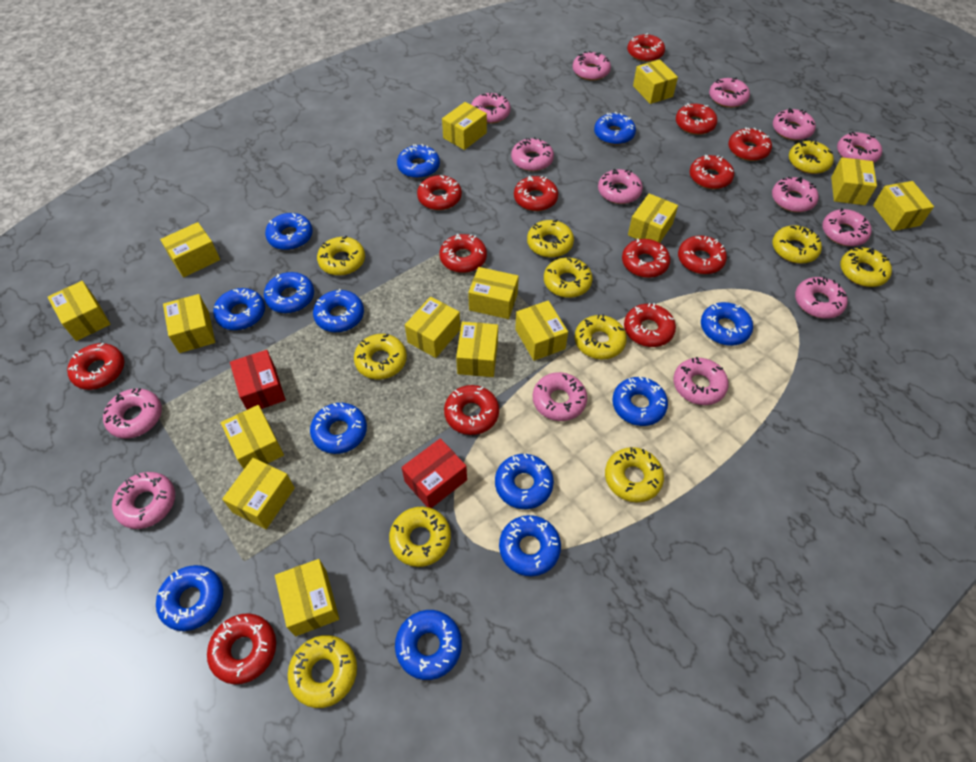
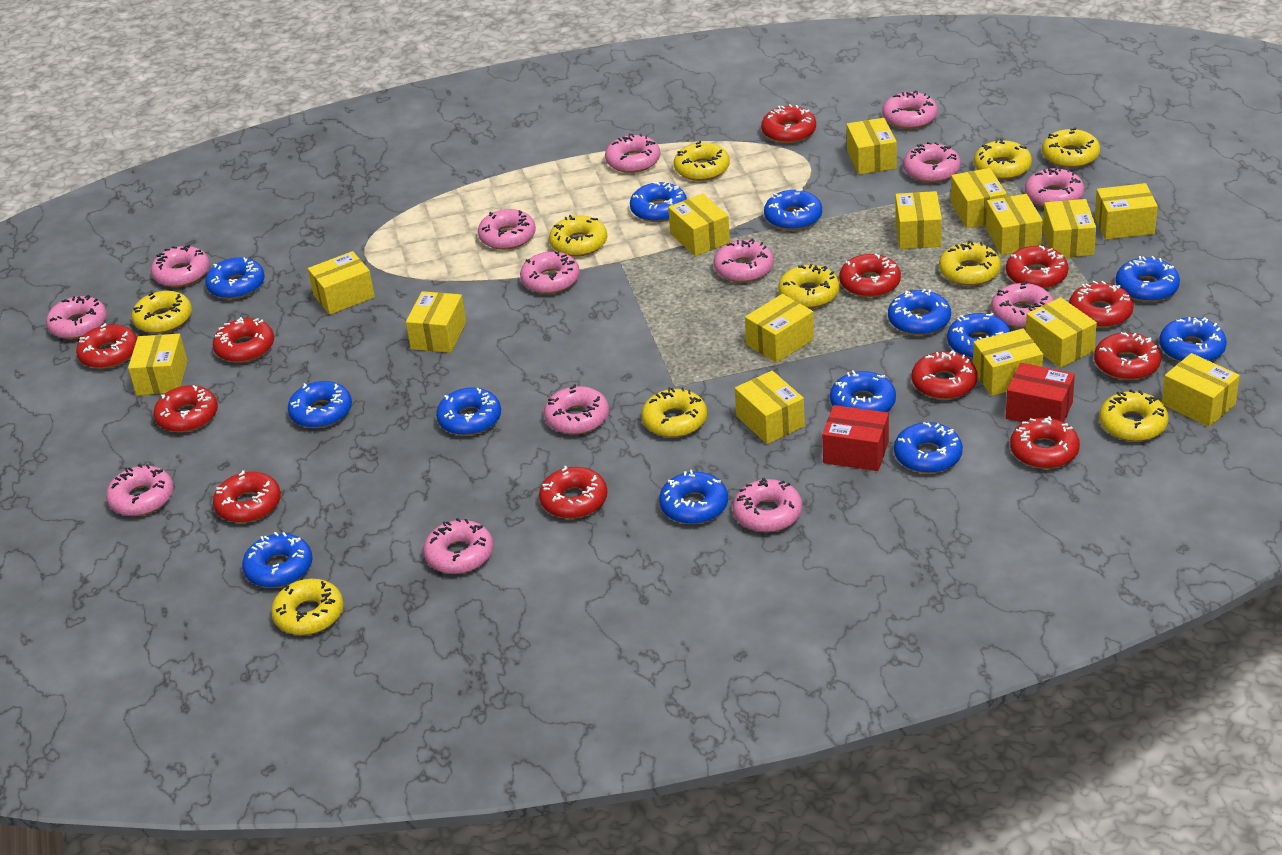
red donut: [67,343,125,390] [207,613,276,684] [417,175,462,210] [440,234,487,273] [444,385,499,435] [514,176,558,211] [622,239,670,278] [624,303,676,347] [627,33,665,62] [676,103,717,135] [678,236,727,274] [690,155,734,189] [728,127,772,161] = 13 -> [76,323,137,369] [154,385,218,432] [213,317,274,363] [213,470,281,523] [539,466,607,519] [761,104,816,143] [839,254,901,297] [911,350,978,400] [1006,245,1069,289] [1010,416,1080,469] [1069,281,1134,328] [1094,332,1161,380] = 12
yellow donut: [288,635,357,708] [317,236,365,276] [354,334,407,380] [389,507,451,567] [527,219,574,257] [544,258,593,298] [575,314,627,359] [605,447,664,502] [772,225,822,263] [789,140,834,174] [840,247,892,287] = 11 -> [131,291,192,334] [271,579,344,635] [549,215,607,257] [641,387,707,438] [674,141,730,181] [778,264,840,308] [939,241,1001,286] [974,139,1032,180] [1042,127,1100,168] [1099,389,1169,442] = 10

